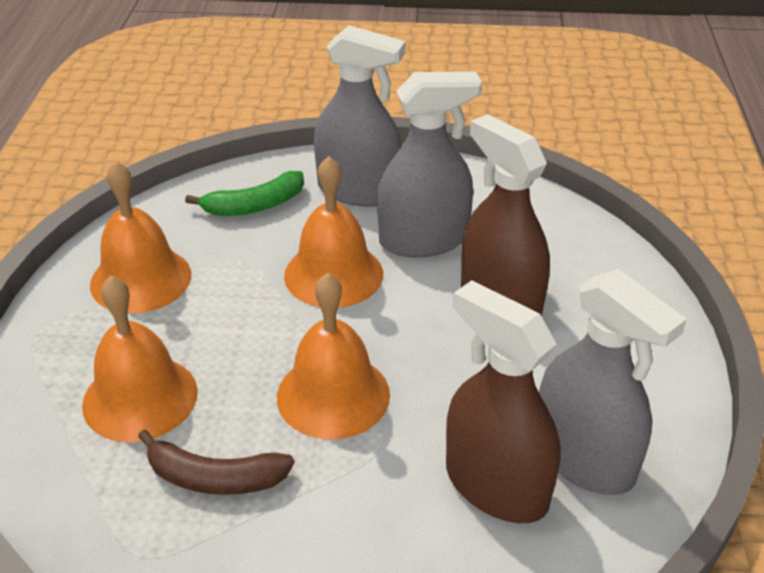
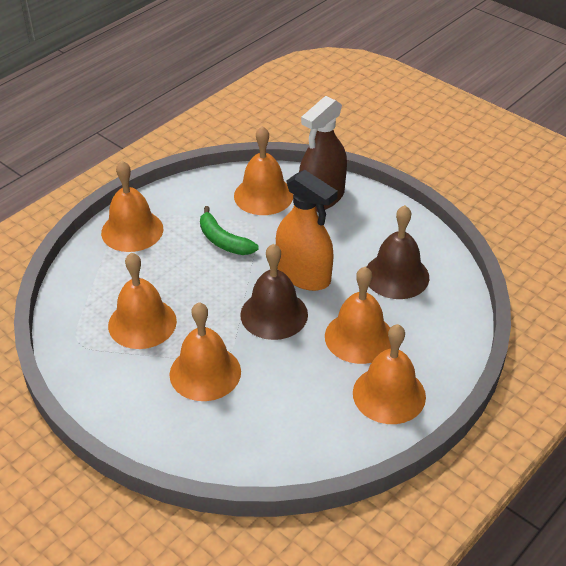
brown banana: [138,429,295,495] = 1 -> none = 0
brown bell: none = 0 -> [240,244,308,340] [366,205,429,299] = 2
brown spray bottle: [446,280,561,523] [461,114,550,316] = 2 -> [299,96,347,212] = 1
grey spray bottle: [314,25,406,207] [377,71,482,257] [539,269,687,495] = 3 -> none = 0
orange bell: [82,276,198,442] [90,161,191,313] [277,273,390,440] [284,156,383,308] = 4 -> [101,161,163,252] [108,253,177,349] [169,302,241,401] [234,126,293,215] [325,267,391,364] [353,324,426,424] = 6
orange spray bottle: none = 0 -> [276,170,338,291] = 1

